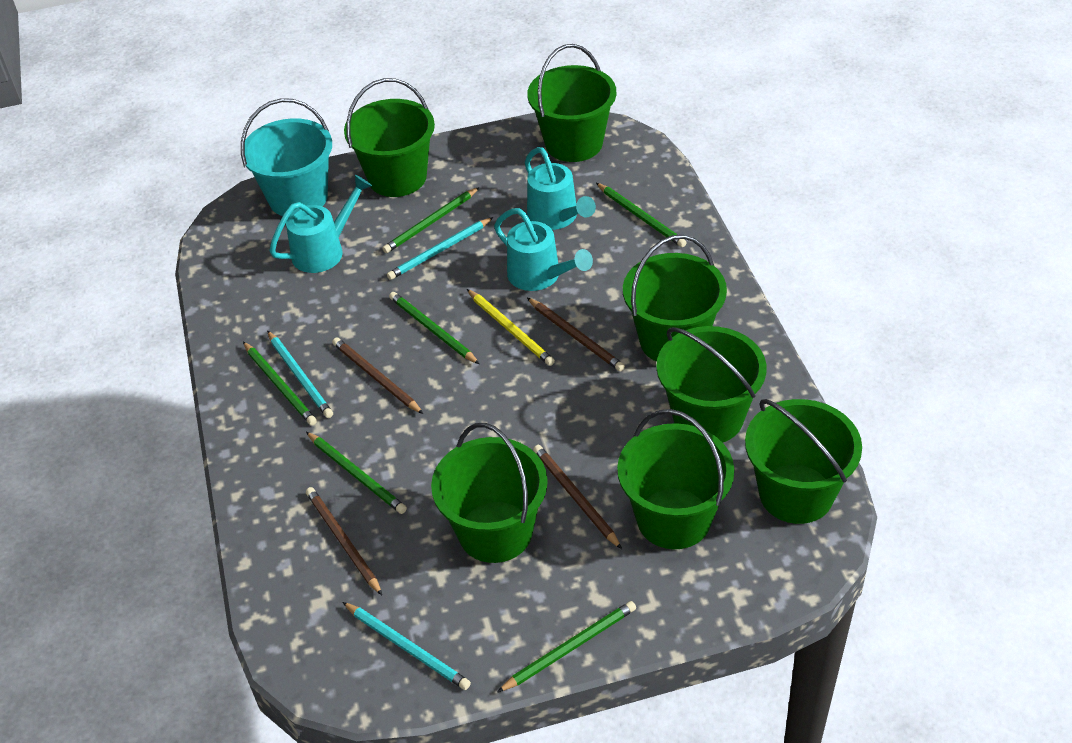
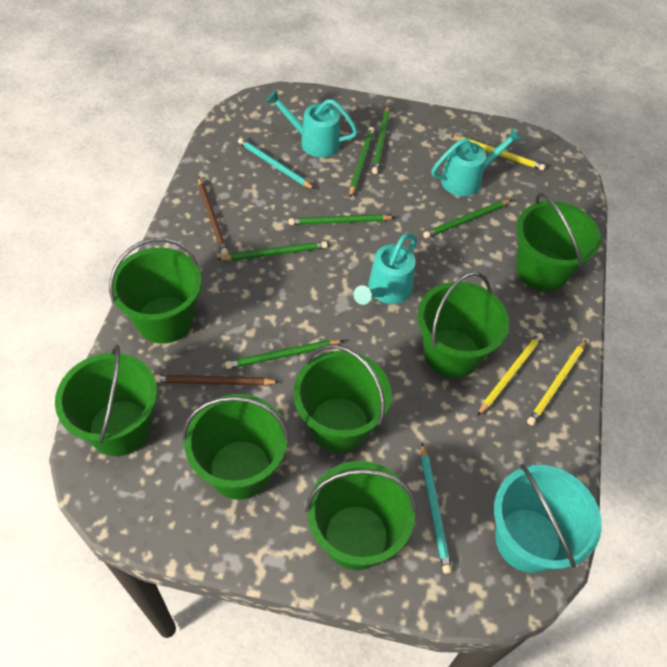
brown pencil: [306,487,382,595] [332,337,423,414] [527,298,625,372] [533,445,622,549] = 4 -> [154,375,279,386] [198,177,228,256] = 2
turquoise pencil: [267,331,333,418] [342,602,471,690] [387,217,494,280] = 3 -> [238,138,314,189] [421,443,452,574] = 2
yellow pencil: [467,289,555,366] = 1 -> [451,136,545,170] [477,333,543,416] [527,340,586,426] = 3

